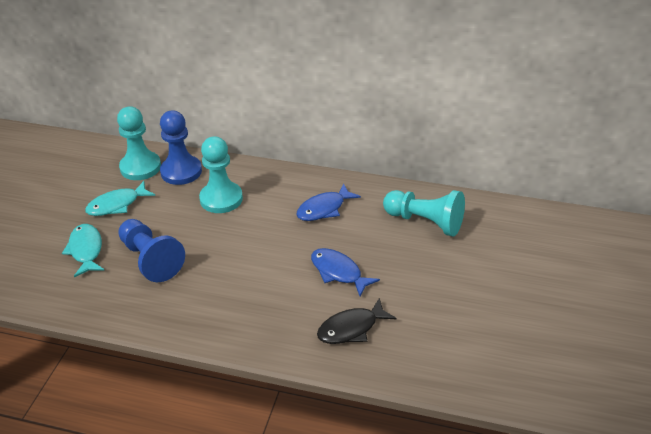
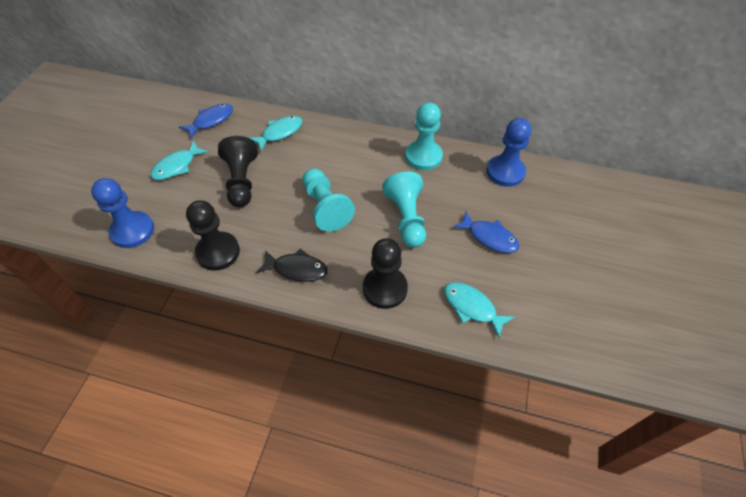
black pawn: none = 0 -> [186,200,240,271] [218,136,258,207] [363,238,408,309] = 3
turquoise fish: [62,224,105,277] [85,181,155,216] = 2 -> [150,141,208,180] [249,116,302,151] [444,282,515,338] = 3

